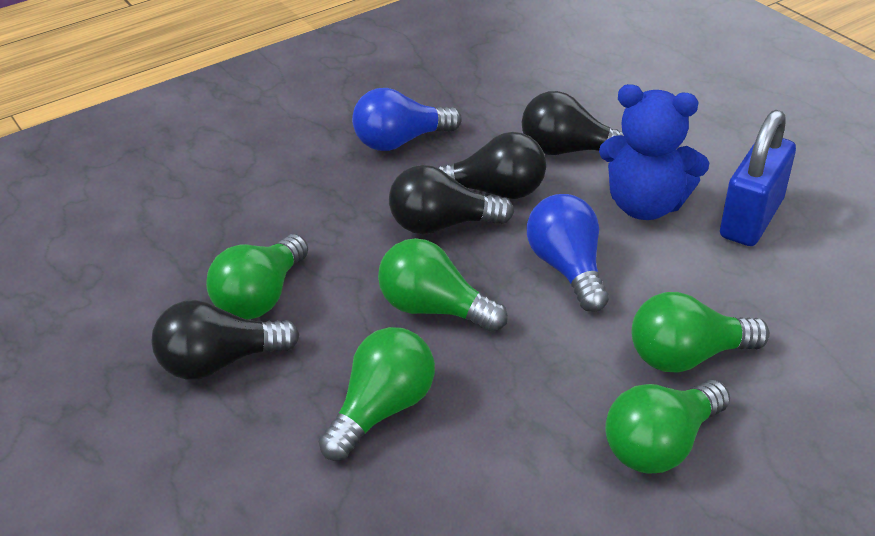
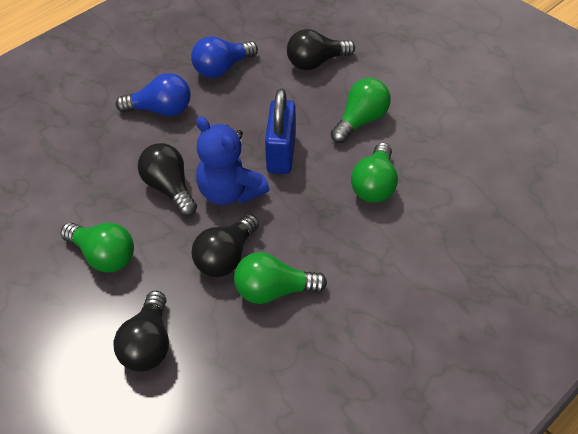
green light bulb: [206,234,308,320] [319,327,435,461] [378,238,508,332] [605,380,730,474] [632,292,770,373] = 5 -> [61,223,134,272] [234,252,327,304] [331,78,391,143] [351,143,398,203] = 4

